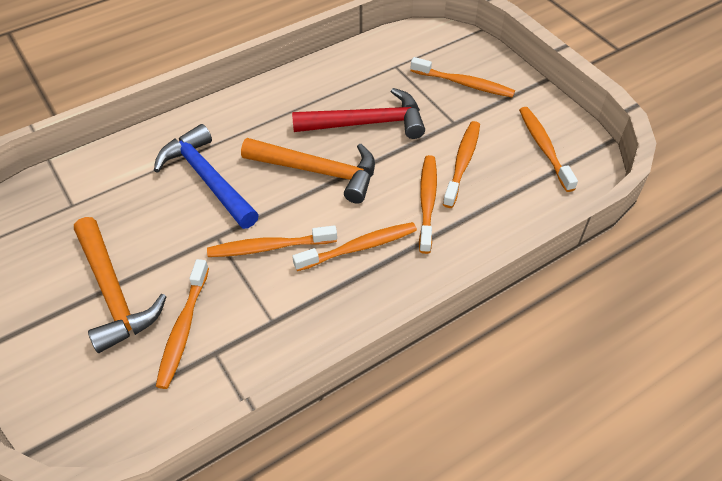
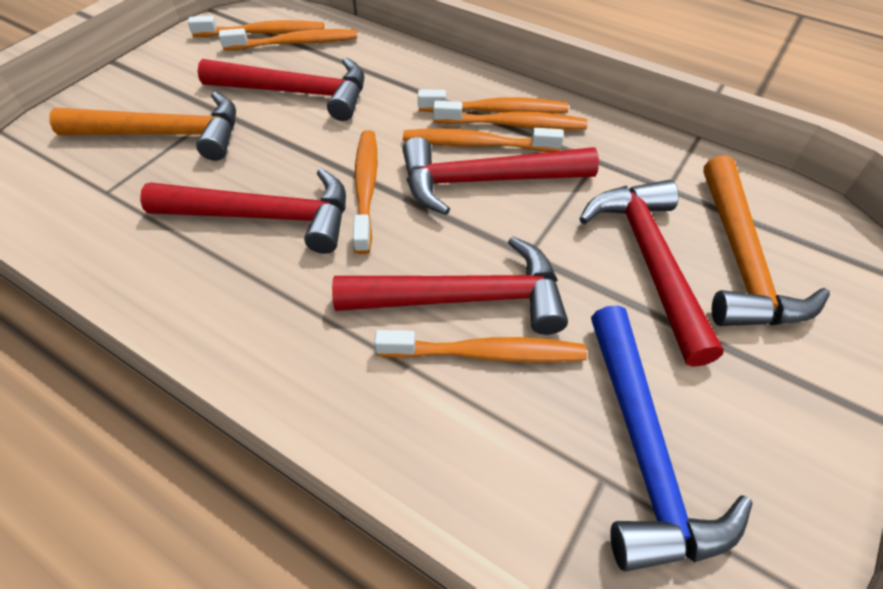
red hammer: [292,88,425,139] = 1 -> [140,168,346,254] [198,57,365,121] [332,236,568,335] [403,137,599,215] [579,180,724,367] = 5

